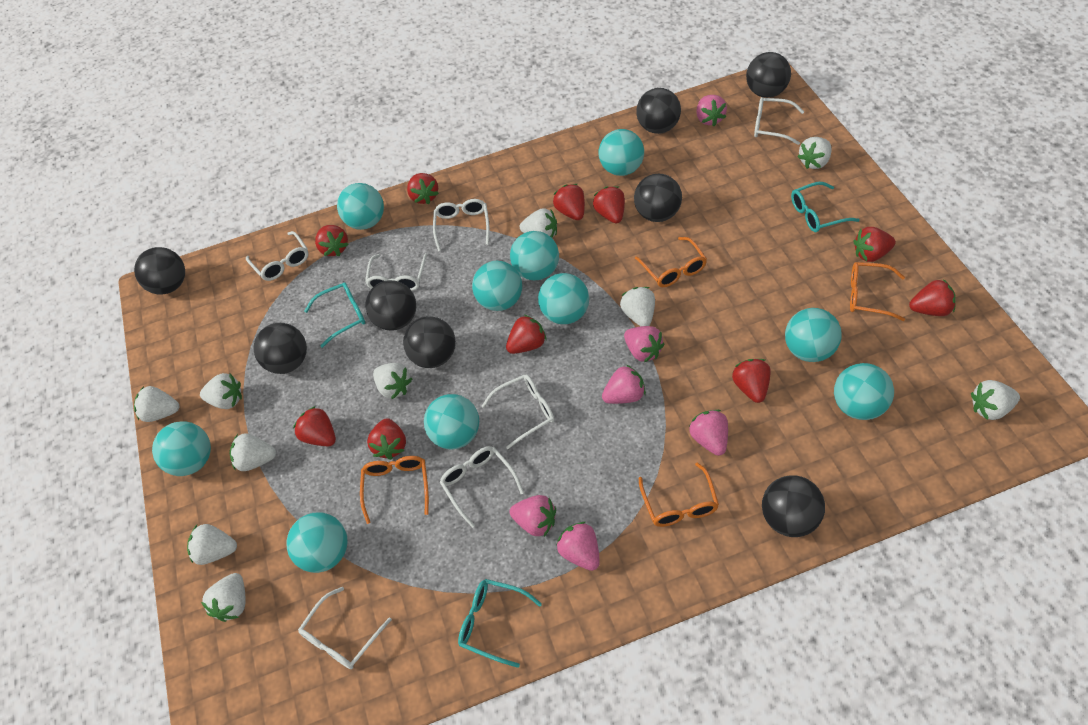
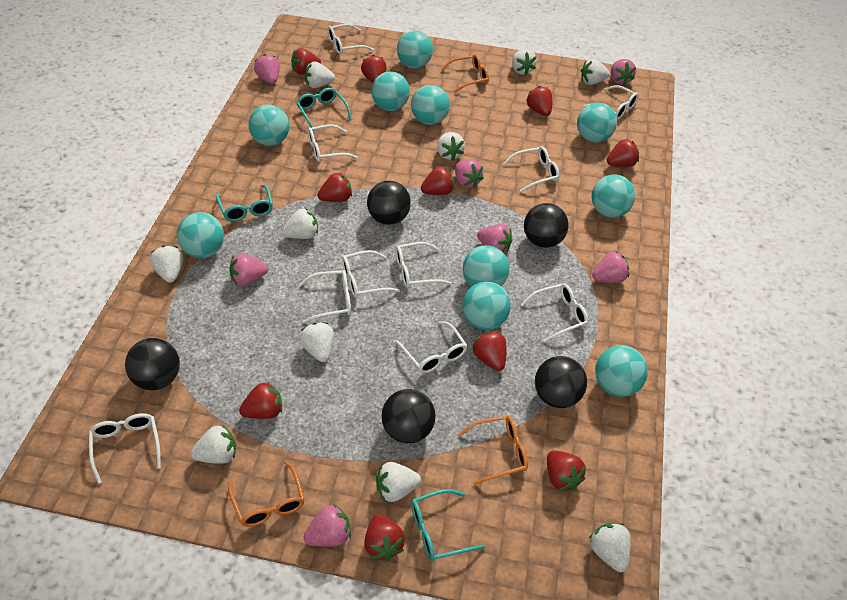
black ball: [134,247,185,294] [253,323,307,374] [365,280,416,331] [403,316,456,368] [634,174,682,222] [636,88,681,134] [746,52,791,98] [762,475,825,537] = 8 -> [125,338,180,390] [367,181,411,225] [382,389,436,443] [524,203,569,248] [535,356,587,408] = 5
orange glasses: [360,456,429,524] [635,237,707,287] [639,462,719,527] [850,262,905,321] = 4 -> [228,461,305,527] [441,54,489,93] [458,416,528,485] = 3
pink strawberry: [509,495,556,537] [556,522,600,571] [602,365,646,404] [624,326,664,362] [689,410,728,456] [696,95,727,126] = 6 -> [229,254,268,286] [254,54,280,84] [304,504,351,547] [455,159,484,188] [477,224,513,253] [592,251,629,283] [611,59,636,85] = 7
white glasses: [246,231,308,281] [298,587,392,669] [365,253,427,291] [433,199,489,251] [440,446,524,528] [482,374,554,449] [754,97,804,145] = 7 -> [89,413,161,483] [299,270,351,323] [308,124,358,162] [328,24,374,55] [342,250,400,298] [395,321,468,373] [396,242,451,288] [503,146,559,192] [521,284,588,343] [584,85,639,120] = 10

